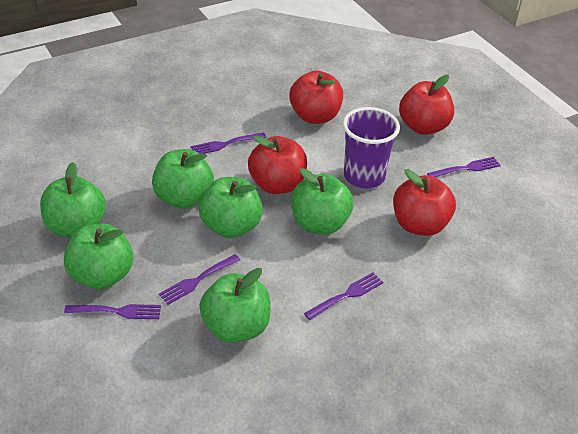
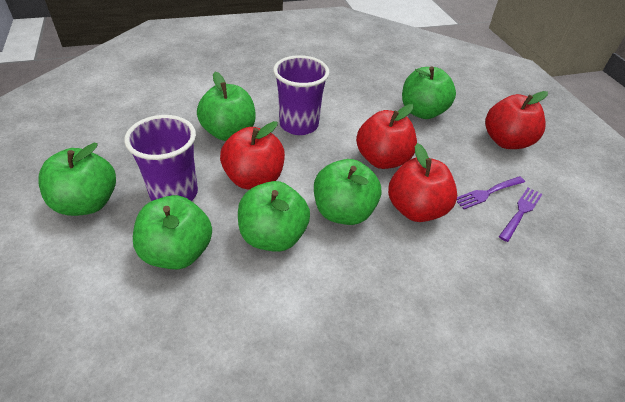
purple cup: [343,107,400,188] = 1 -> [124,115,198,201] [273,55,330,135] = 2
purple fork: [64,304,161,319] [159,254,240,305] [191,133,266,154] [304,272,383,320] [427,157,501,177] = 5 -> [457,176,525,209] [499,187,542,242] = 2

